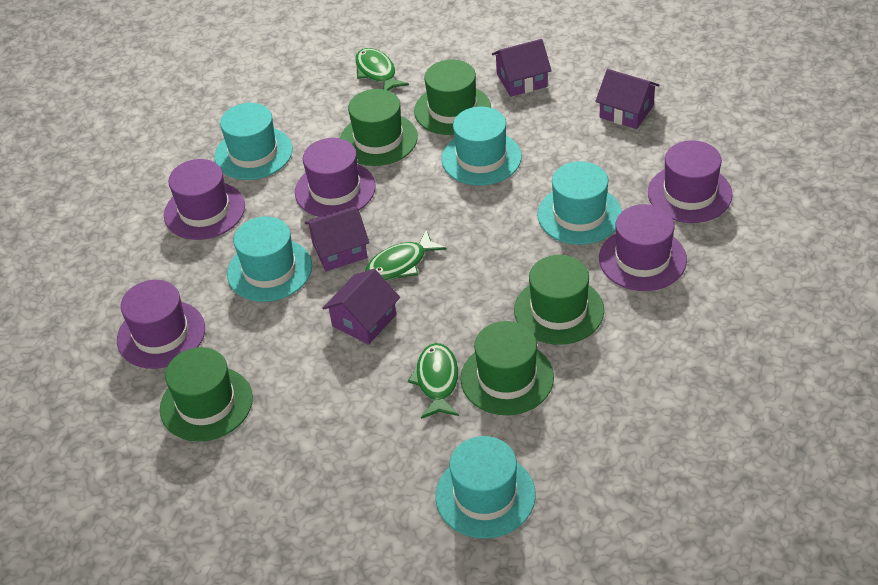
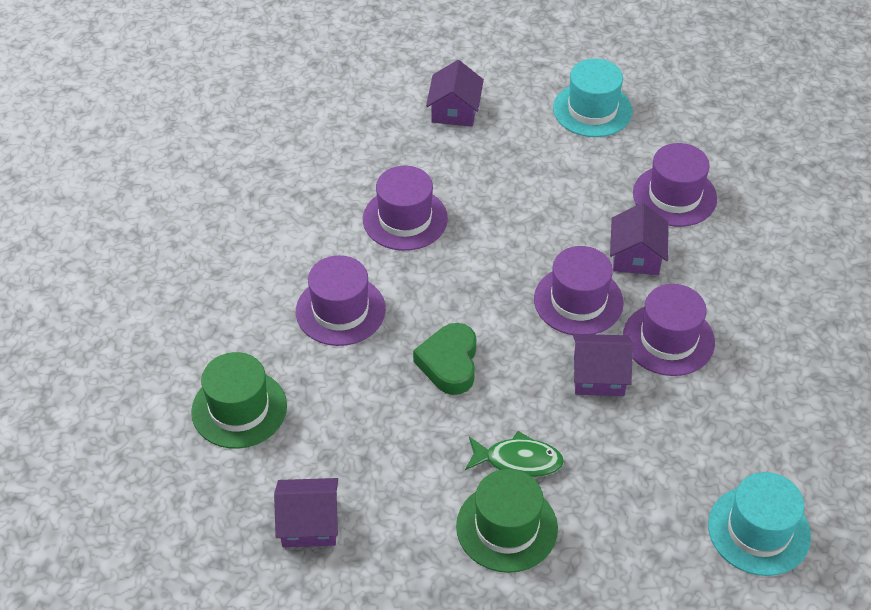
green fish: [355,48,409,91] [365,229,446,281] [407,343,459,419] = 3 -> [465,431,564,477] = 1
green hat: [160,347,253,442] [340,89,418,166] [414,60,491,135] [460,321,554,415] [514,255,604,345] = 5 -> [191,352,287,449] [456,469,558,573] = 2
green heart: none = 0 -> [413,323,476,395] = 1
turquoise hat: [214,103,293,180] [227,216,312,302] [435,436,536,539] [441,107,522,185] [537,161,622,245] = 5 -> [553,59,632,137] [708,472,811,576] = 2

